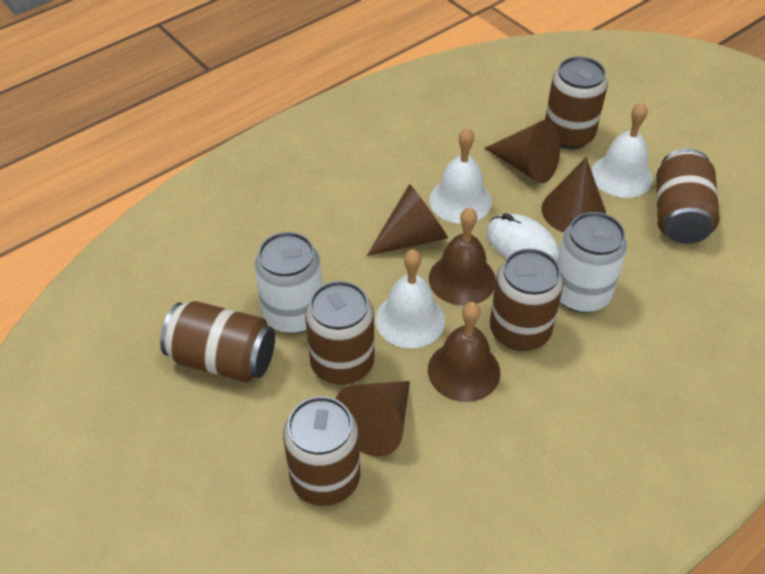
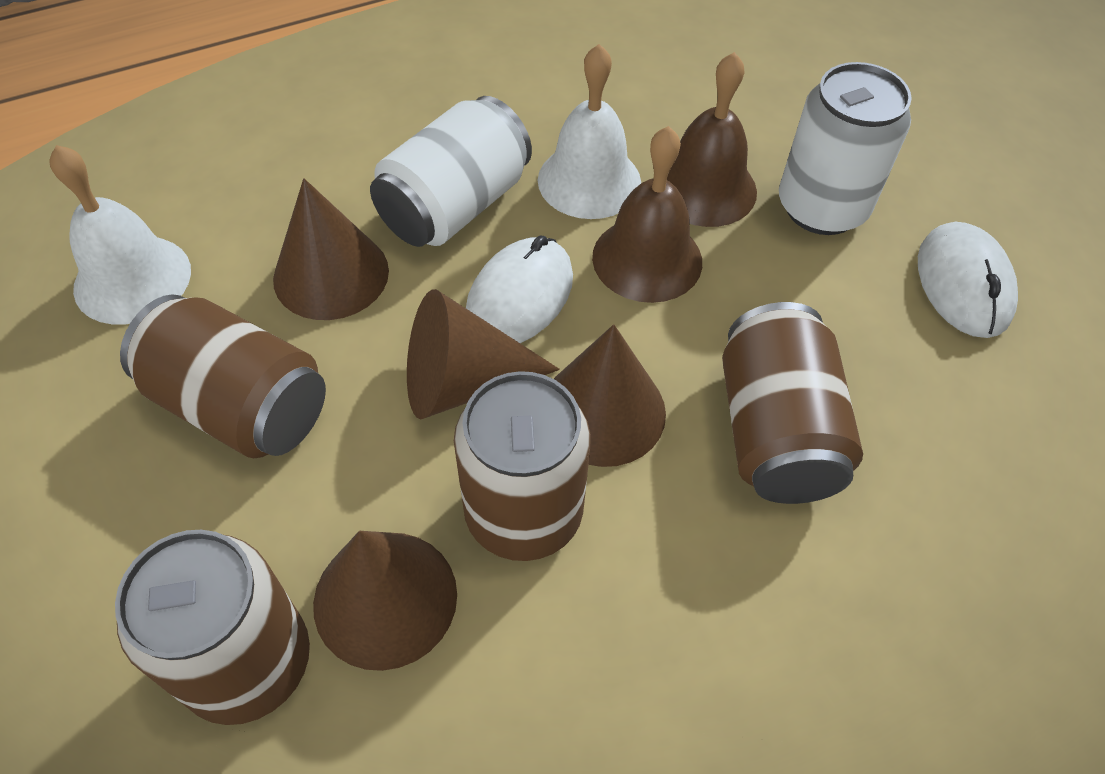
brown can: [160,301,275,382] [283,396,360,506] [305,281,374,385] [490,248,564,351] [545,56,608,149] [656,148,719,244] = 6 -> [115,530,310,725] [120,294,326,458] [454,371,591,561] [722,302,863,504] = 4
white bell: [376,249,445,348] [429,128,492,224] [591,102,653,198] = 3 -> [49,145,191,324] [538,44,641,219] = 2
white mouse: [486,213,559,261] = 1 -> [466,235,573,343] [918,222,1018,338] = 2

